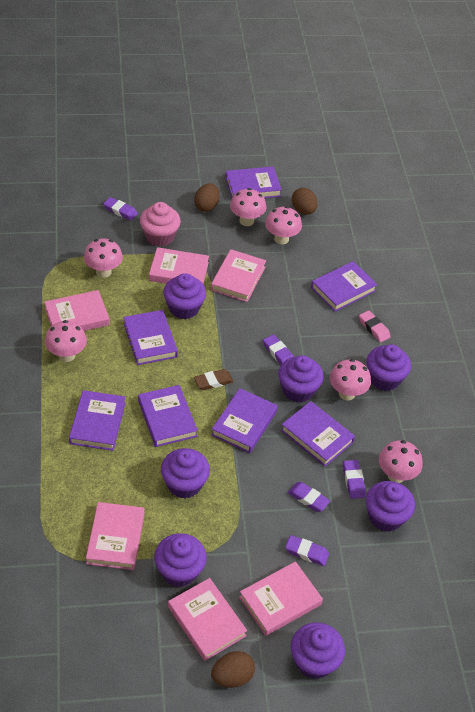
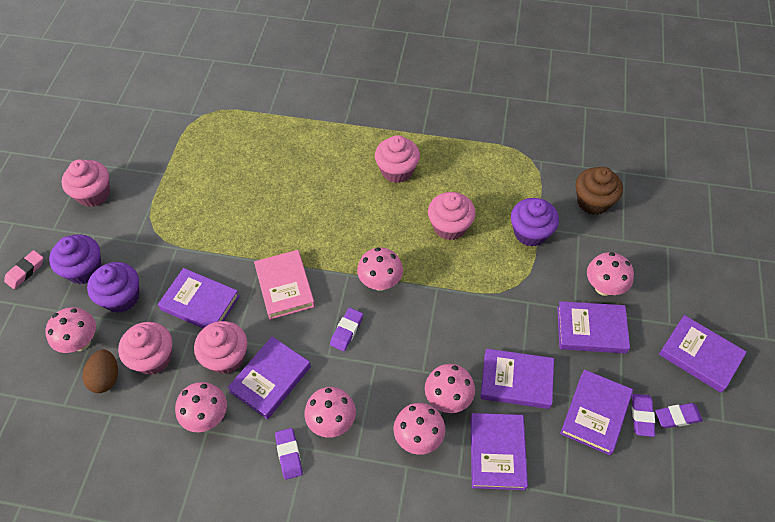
brown cupcake: none = 0 -> [576,167,623,215] = 1
brown egg: [194,183,220,212] [211,651,255,688] [292,188,317,215] = 3 -> [82,350,118,393] = 1
brown eraser: [194,369,234,390] = 1 -> none = 0
pink book: [44,290,110,331] [86,502,145,570] [149,247,209,284] [168,578,247,661] [211,249,266,302] [239,561,323,636] = 6 -> [254,250,315,320] = 1
pink cupcake: [140,202,181,246] = 1 -> [61,159,110,207] [118,322,172,375] [194,321,248,374] [375,135,420,183] [428,192,476,240] = 5
pink mushroom: [45,320,87,362] [84,239,123,278] [230,188,266,226] [265,206,302,244] [330,359,371,400] [379,440,423,483] = 6 -> [45,307,96,353] [175,382,227,432] [305,387,356,438] [357,247,403,291] [393,403,446,455] [425,364,475,413] [587,252,634,296] = 7
purple cupcake: [154,533,206,587] [161,448,210,498] [163,273,206,319] [278,355,324,403] [291,623,345,679] [366,481,415,532] [367,344,411,391] = 7 -> [49,234,101,284] [87,262,139,313] [511,198,559,247] = 3
purple eraser: [103,197,138,221] [263,335,294,365] [285,535,329,566] [288,482,330,512] [343,460,366,499] = 5 -> [275,428,303,480] [330,308,363,351] [632,394,655,437] [655,403,703,428] = 4

